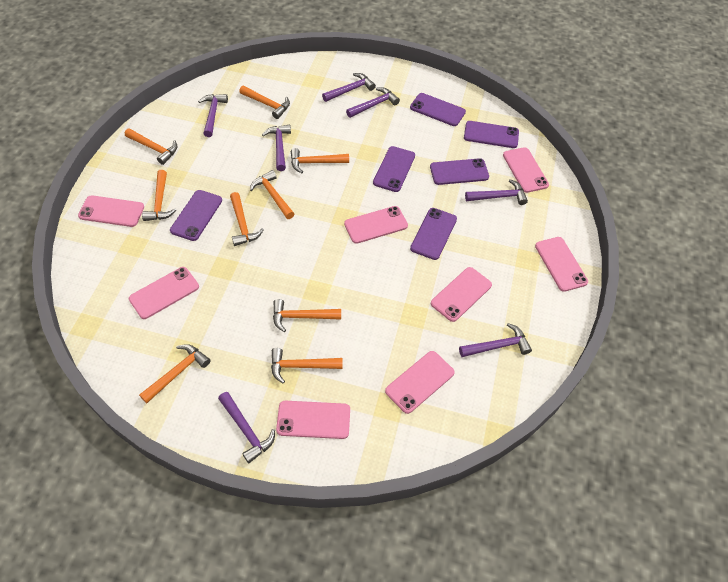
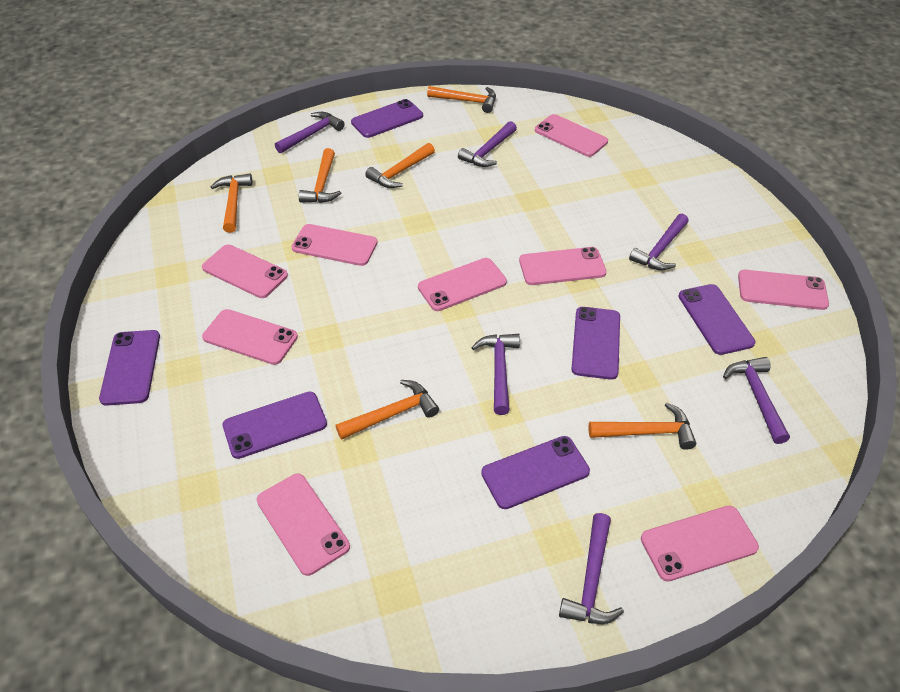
orange hammer: [125,128,177,165] [139,344,210,403] [142,170,176,221] [230,192,264,246] [239,86,290,119] [250,170,294,219] [271,348,343,383] [273,299,341,332] [291,148,349,173] = 9 -> [211,174,253,233] [299,148,341,203] [336,380,439,440] [365,143,435,188] [427,86,496,113] [588,403,696,450] = 6
pink phone: [78,195,144,227] [129,267,199,319] [276,401,350,439] [344,206,408,244] [385,351,455,414] [431,267,492,322] [503,147,549,193] [535,237,588,292] = 8 -> [202,244,288,298] [202,309,298,365] [257,473,350,576] [291,224,378,266] [418,258,507,311] [519,247,607,285] [535,114,608,157] [641,506,759,582] [738,270,829,310] = 9
purple hammer: [198,94,228,137] [218,392,275,463] [262,125,291,171] [322,73,376,102] [346,87,400,118] [459,323,532,357] [465,179,528,205] = 7 -> [275,112,344,153] [458,121,517,167] [471,334,520,415] [559,513,624,624] [629,214,689,270] [723,357,790,444] = 6

